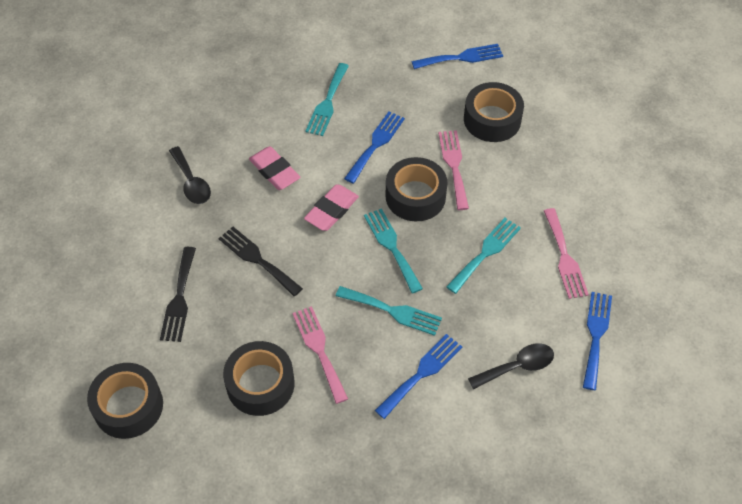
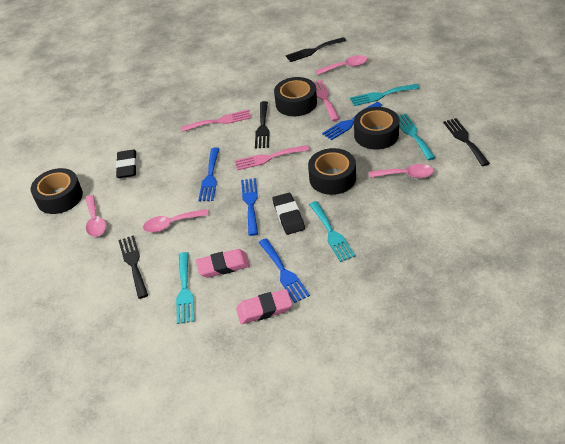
black eraser: none = 0 -> [116,150,137,178] [273,193,305,235] = 2
black fork: [160,247,196,342] [218,227,303,296] = 2 -> [118,235,148,299] [255,101,270,149] [285,37,346,62] [443,118,490,166] = 4
black spoon: [169,146,211,204] [468,343,554,390] = 2 -> none = 0
pink spoon: none = 0 -> [85,195,106,237] [143,209,208,232] [316,55,367,75] [369,164,434,178] = 4

